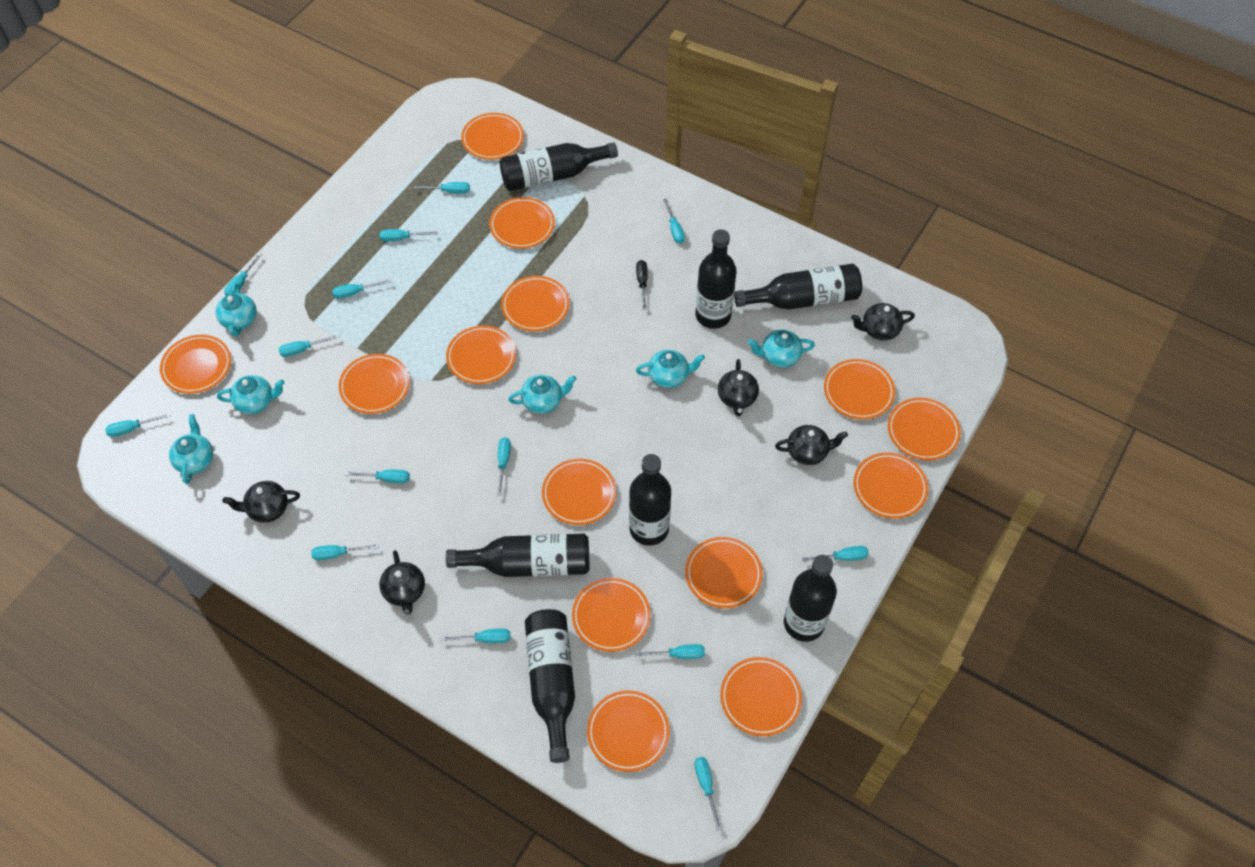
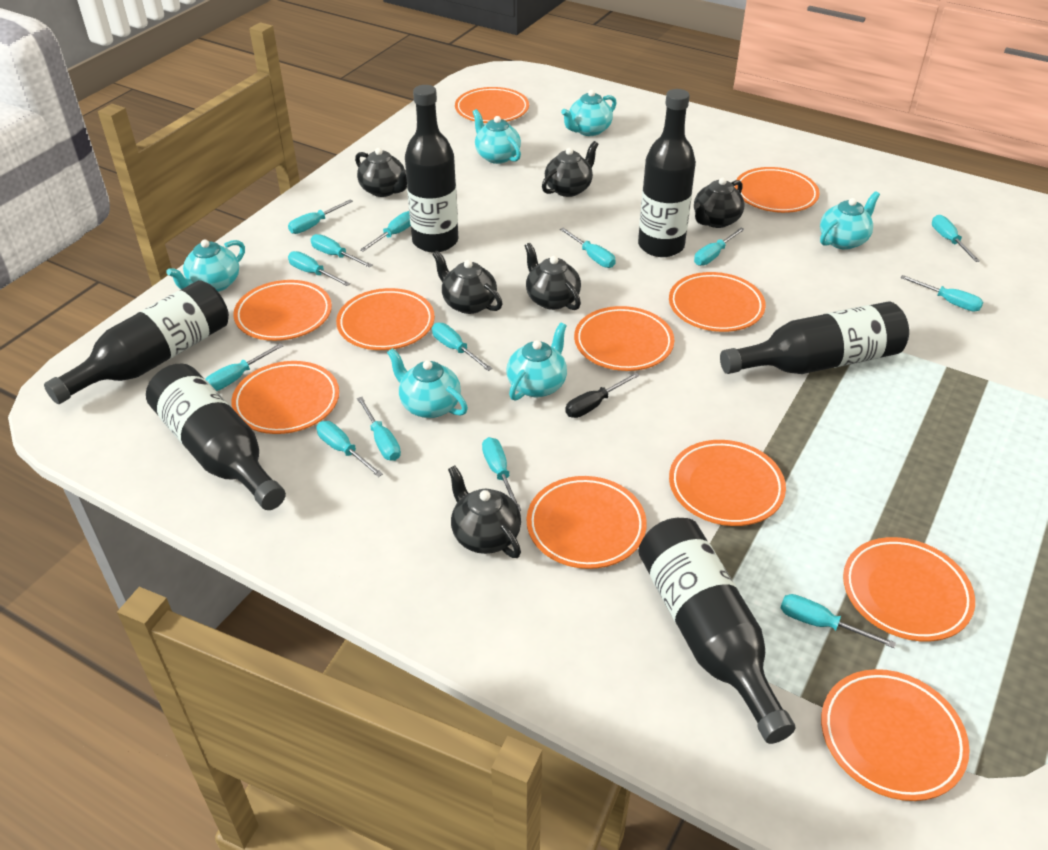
black bottle: [446,533,589,577] [500,142,618,191] [525,609,575,763] [629,454,671,546] [695,229,737,329] [734,264,862,310] [784,555,837,642] = 7 -> [44,280,229,404] [146,363,286,510] [405,85,458,253] [638,89,696,257] [638,518,796,744] [720,302,909,374] = 6
black teapot: [222,481,300,523] [379,550,425,615] [718,359,759,416] [775,425,848,465] [851,303,915,340] = 5 -> [355,148,407,197] [432,251,503,314] [448,465,521,558] [525,243,581,310] [542,141,598,197] [694,177,744,228] = 6
orange plate: [160,335,231,394] [339,354,410,414] [446,325,516,384] [461,113,524,160] [489,197,555,249] [501,276,570,331] [542,459,616,525] [572,578,651,652] [587,690,670,772] [685,537,763,608] [720,657,802,736] [824,359,895,420] [854,453,928,519] [888,398,961,460] = 14 -> [231,361,339,434] [233,280,332,341] [336,288,435,350] [455,87,529,123] [527,476,647,569] [574,306,674,371] [669,272,766,332] [669,440,786,526] [735,167,820,213] [821,669,970,801] [843,537,975,642] = 11

